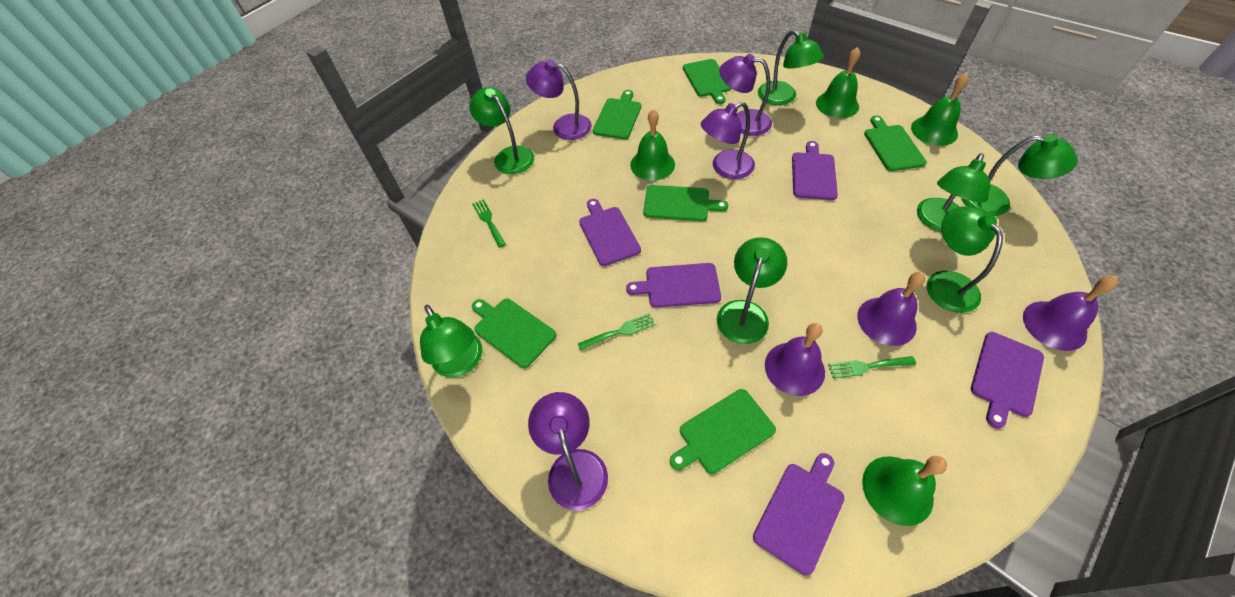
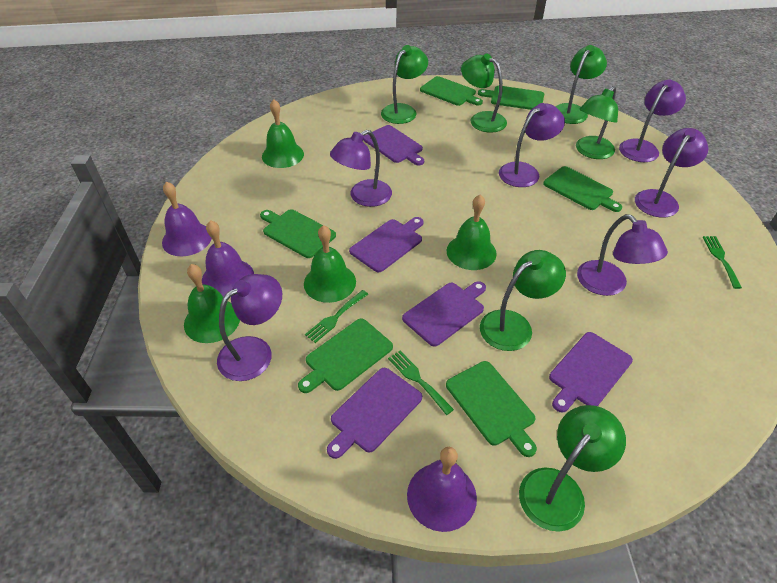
green lamp: [420,305,482,377] [469,87,534,174] [717,237,787,344] [758,30,824,105] [917,153,990,232] [927,207,1003,313] [961,134,1078,216] = 7 -> [381,45,428,124] [461,53,507,133] [480,250,566,351] [519,405,626,532] [555,45,607,124] [576,86,618,159] = 6
purple lamp: [526,60,592,140] [528,392,608,510] [701,102,755,179] [719,54,772,136] = 4 -> [217,274,282,381] [330,130,392,207] [499,103,565,187] [577,214,668,296] [619,80,686,162] [635,128,708,218] = 6

